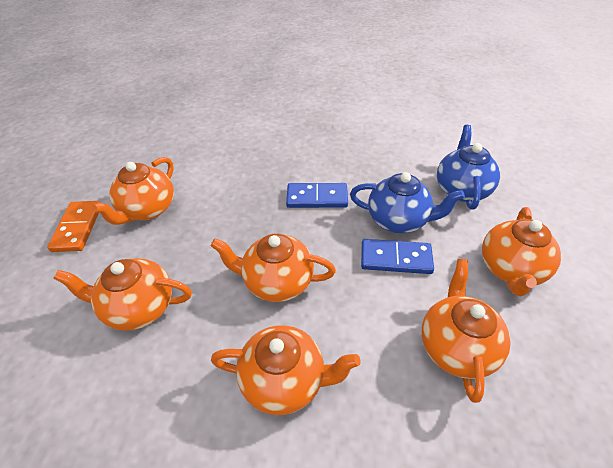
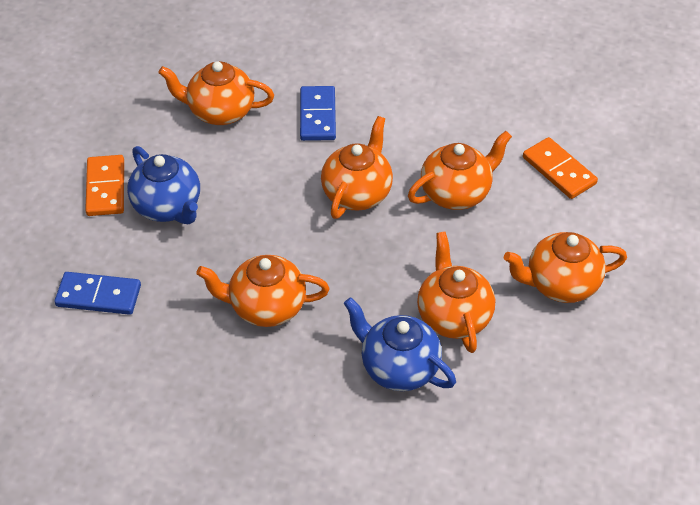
orange domino: [47,201,101,252] = 1 -> [85,155,124,216] [523,137,598,199] = 2

